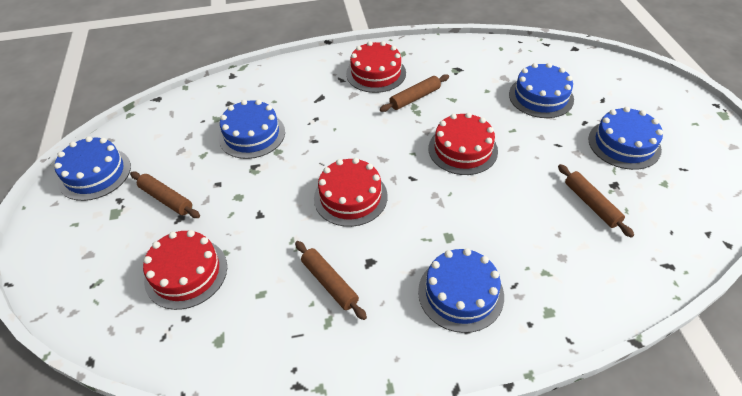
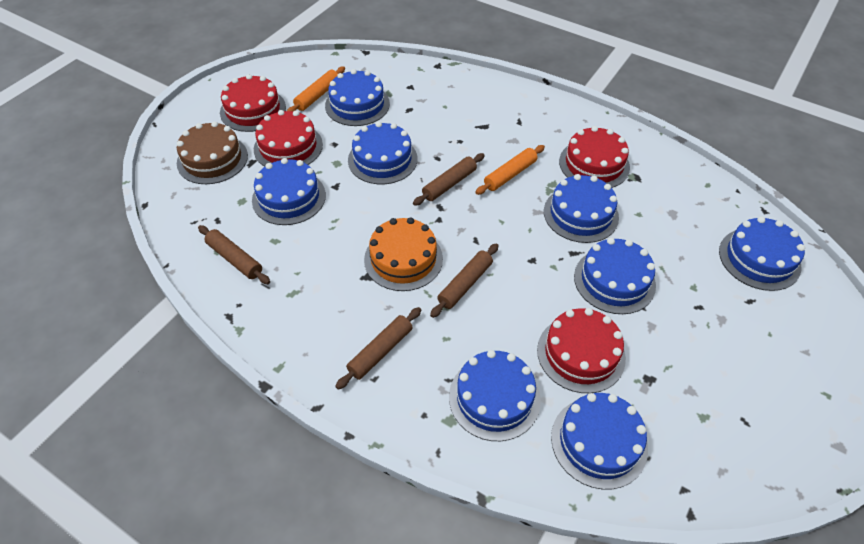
blue cake: [54,136,131,201] [219,100,285,159] [418,248,504,333] [509,63,574,118] [588,107,663,170] = 5 -> [252,158,326,225] [325,69,390,126] [348,122,417,184] [449,350,541,441] [544,174,619,243] [551,393,648,490] [574,238,656,314] [719,216,805,291] = 8
brown cake: none = 0 -> [177,121,248,184] = 1
orange cake: none = 0 -> [364,217,443,291] = 1
orange rolling pin: none = 0 -> [287,66,345,112] [476,145,545,195] = 2

